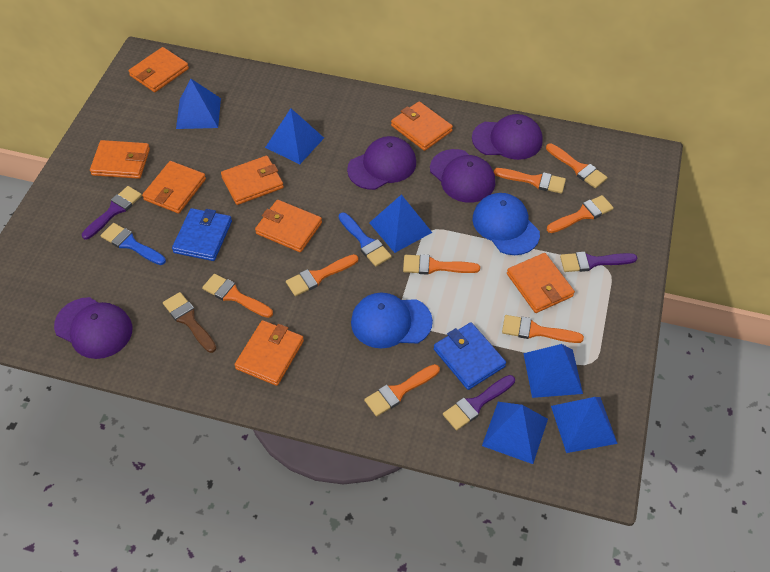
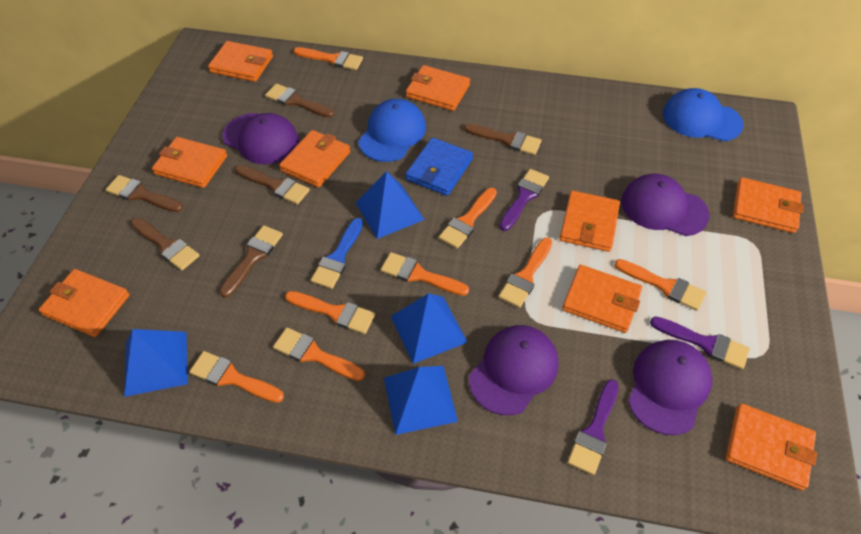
blue brush: [101,223,166,265] [339,212,392,266] = 2 -> [311,218,363,289] = 1
blue pyramid: [176,79,221,129] [265,108,324,164] [369,194,432,253] [482,402,548,464] [523,344,583,398] [551,397,618,453] = 6 -> [124,329,188,397] [355,171,425,239] [384,366,458,435] [391,293,468,364] = 4
blue wallet: [172,208,232,261] [434,322,506,390] = 2 -> [405,138,473,196] = 1
brown brush: [163,292,216,353] = 1 -> [106,175,183,212] [131,218,200,270] [220,225,283,297] [235,165,310,205] [265,84,334,118] [464,124,542,155] = 6
orange wallet: [90,140,150,179] [128,47,189,92] [142,161,206,214] [221,156,284,205] [235,320,304,386] [255,200,322,252] [391,101,453,151] [507,253,575,313] = 8 -> [38,269,130,337] [152,137,227,188] [208,41,273,82] [279,130,350,188] [406,65,470,111] [559,191,620,252] [562,265,642,333] [725,403,817,490] [733,177,804,233] = 9

